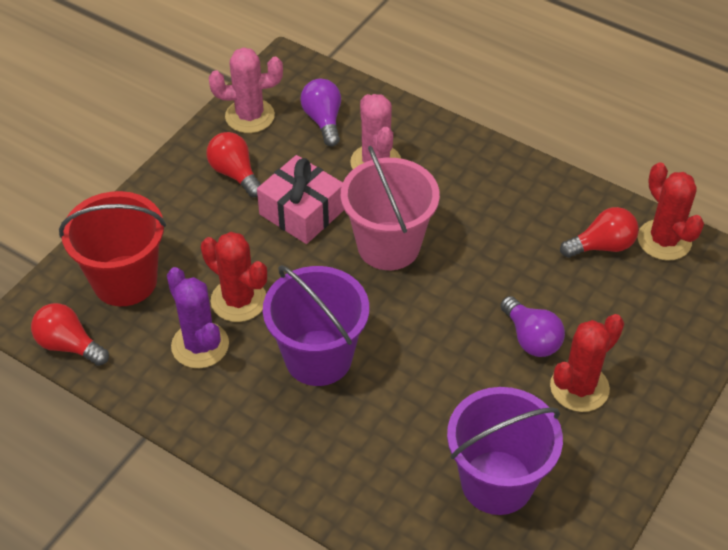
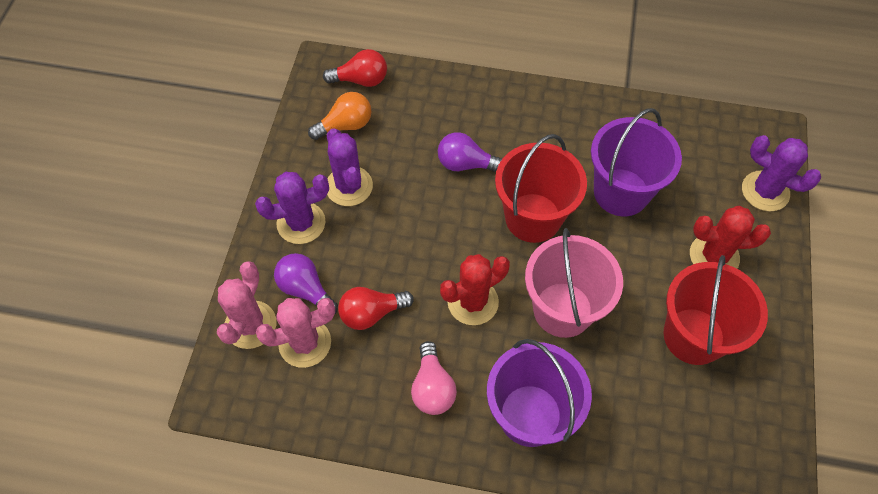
orange light bulb: none = 0 -> [308,92,372,140] = 1
pink gift: [257,155,344,244] = 1 -> none = 0
pink light bulb: none = 0 -> [411,341,457,415] = 1
purple cactus: [167,267,229,368] = 1 -> [255,172,329,244] [327,128,373,206] [742,135,821,211] = 3
red bucket: [59,191,166,306] = 1 -> [495,134,587,243] [663,255,768,365] = 2
red cactus: [201,232,267,322] [550,314,624,412] [638,162,704,261] = 3 -> [440,254,510,325] [690,206,771,269] = 2
red light bulb: [31,303,109,366] [206,132,261,197] [560,207,639,258] = 3 -> [323,49,387,87] [338,287,414,330] = 2

